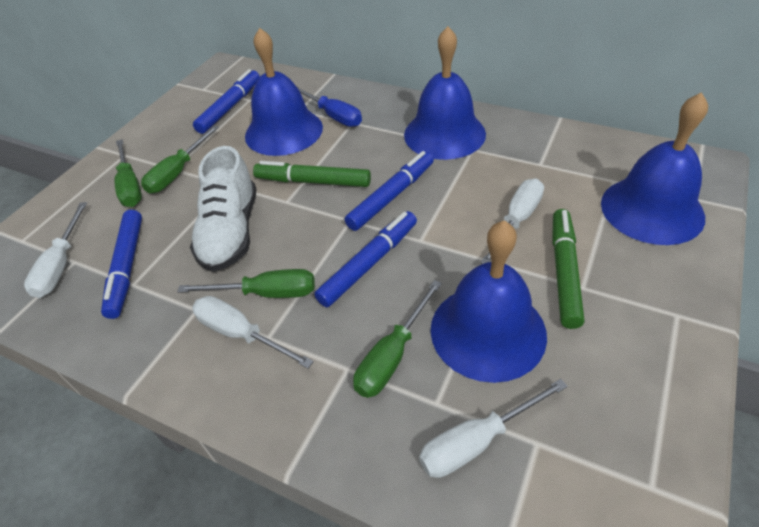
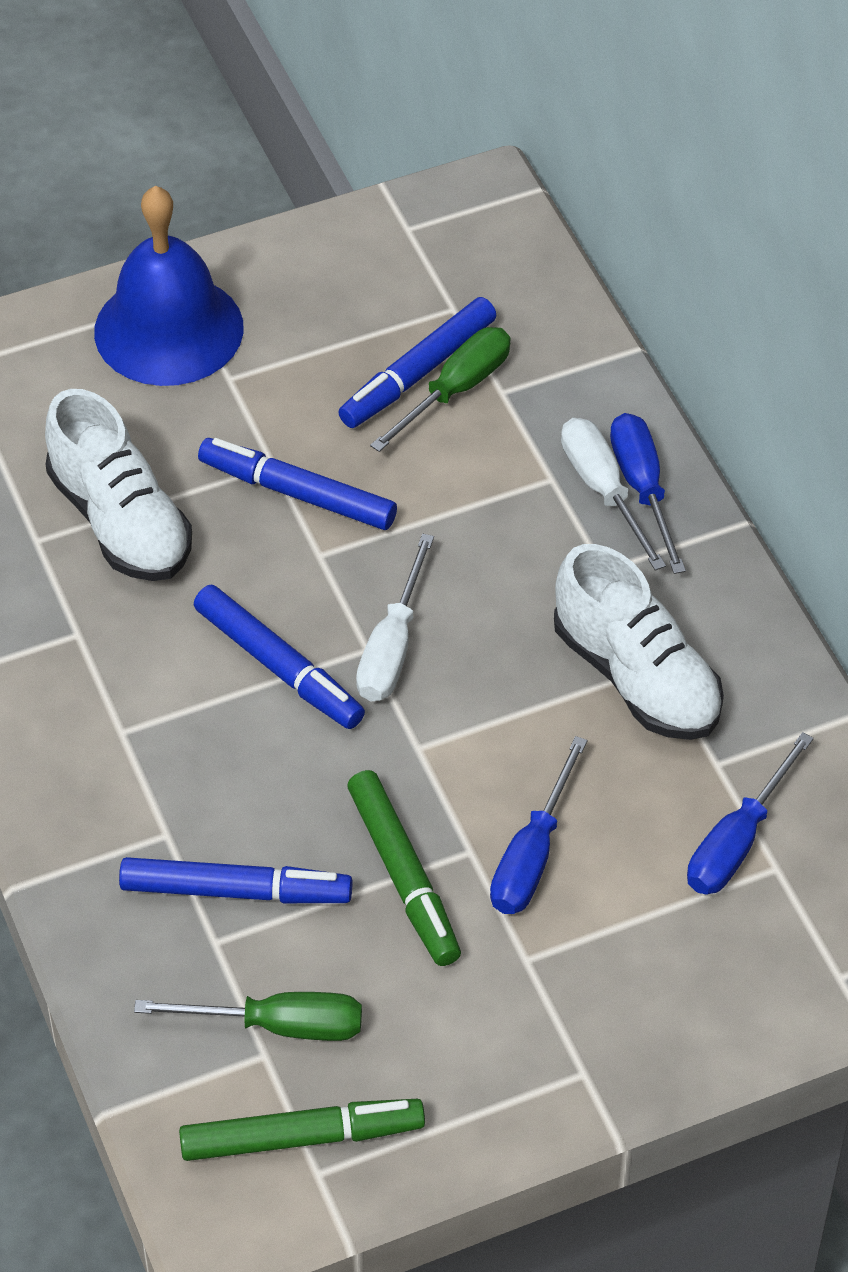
blue bell: [245,28,323,156] [404,26,486,160] [431,220,547,383] [601,92,708,245] = 4 -> [94,186,244,386] = 1
blue screwdriver: [296,86,362,127] = 1 -> [490,736,587,914] [610,413,686,574] [687,732,814,894] = 3
green screwdriver: [114,139,142,207] [141,126,219,194] [177,269,315,298] [353,280,442,398] = 4 -> [134,992,362,1041] [370,327,511,452] = 2
white screwdriver: [24,202,87,298] [192,296,314,368] [419,379,568,478] [481,179,544,264] = 4 -> [356,533,434,701] [561,418,666,571] = 2
white shoe: [190,146,257,272] = 1 -> [45,389,192,581] [554,544,724,740] = 2

